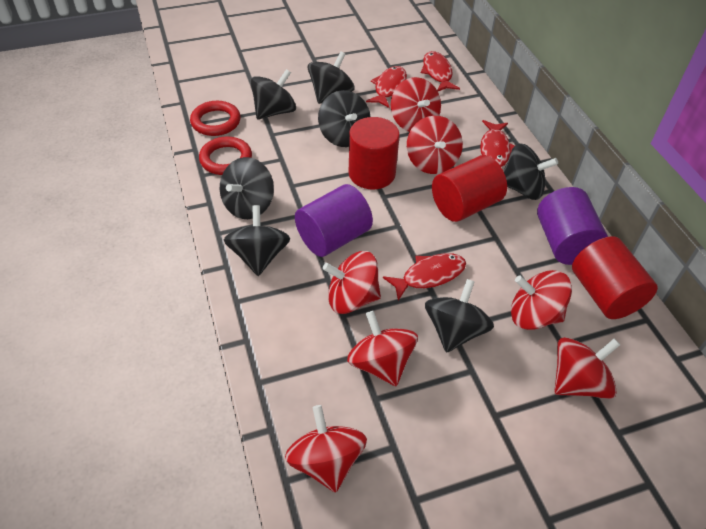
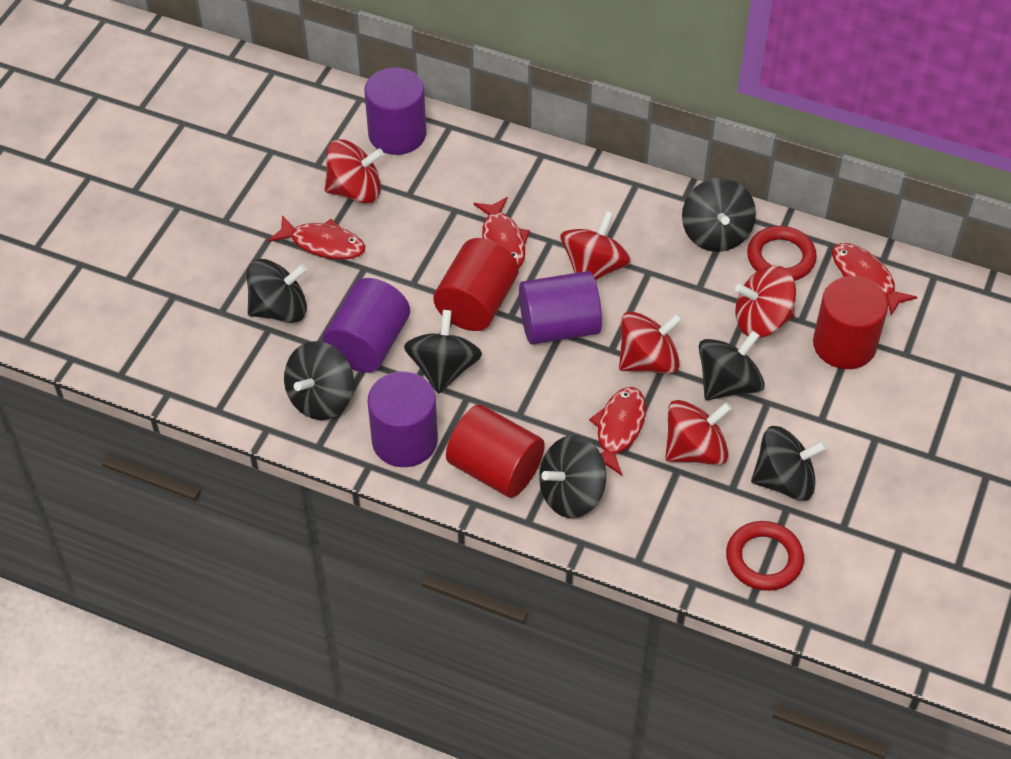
purple cylinder: [295,184,373,257] [537,187,608,265] = 2 -> [323,278,410,373] [365,67,426,155] [367,372,438,467] [519,271,602,344] = 4
red spinning top: [285,405,367,492] [323,251,381,314] [347,311,418,386] [391,77,441,132] [407,116,463,174] [511,270,572,330] [554,337,620,399] = 7 -> [325,139,384,203] [561,211,631,280] [619,312,683,374] [665,400,732,465] [735,265,796,338] = 5

